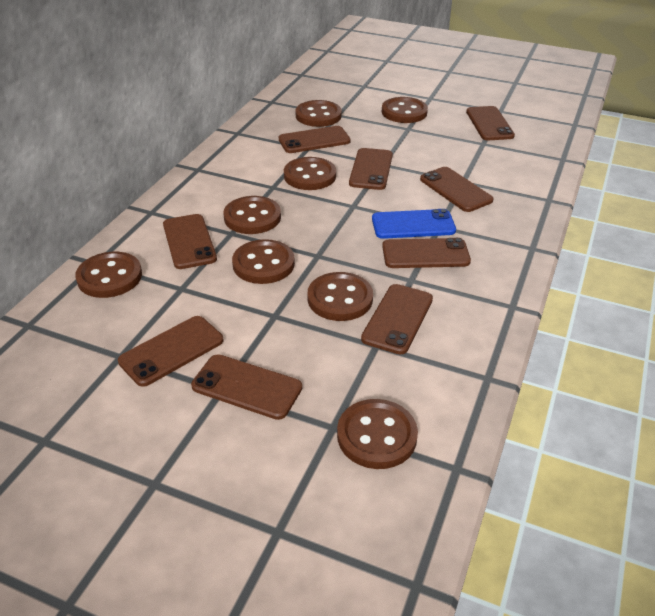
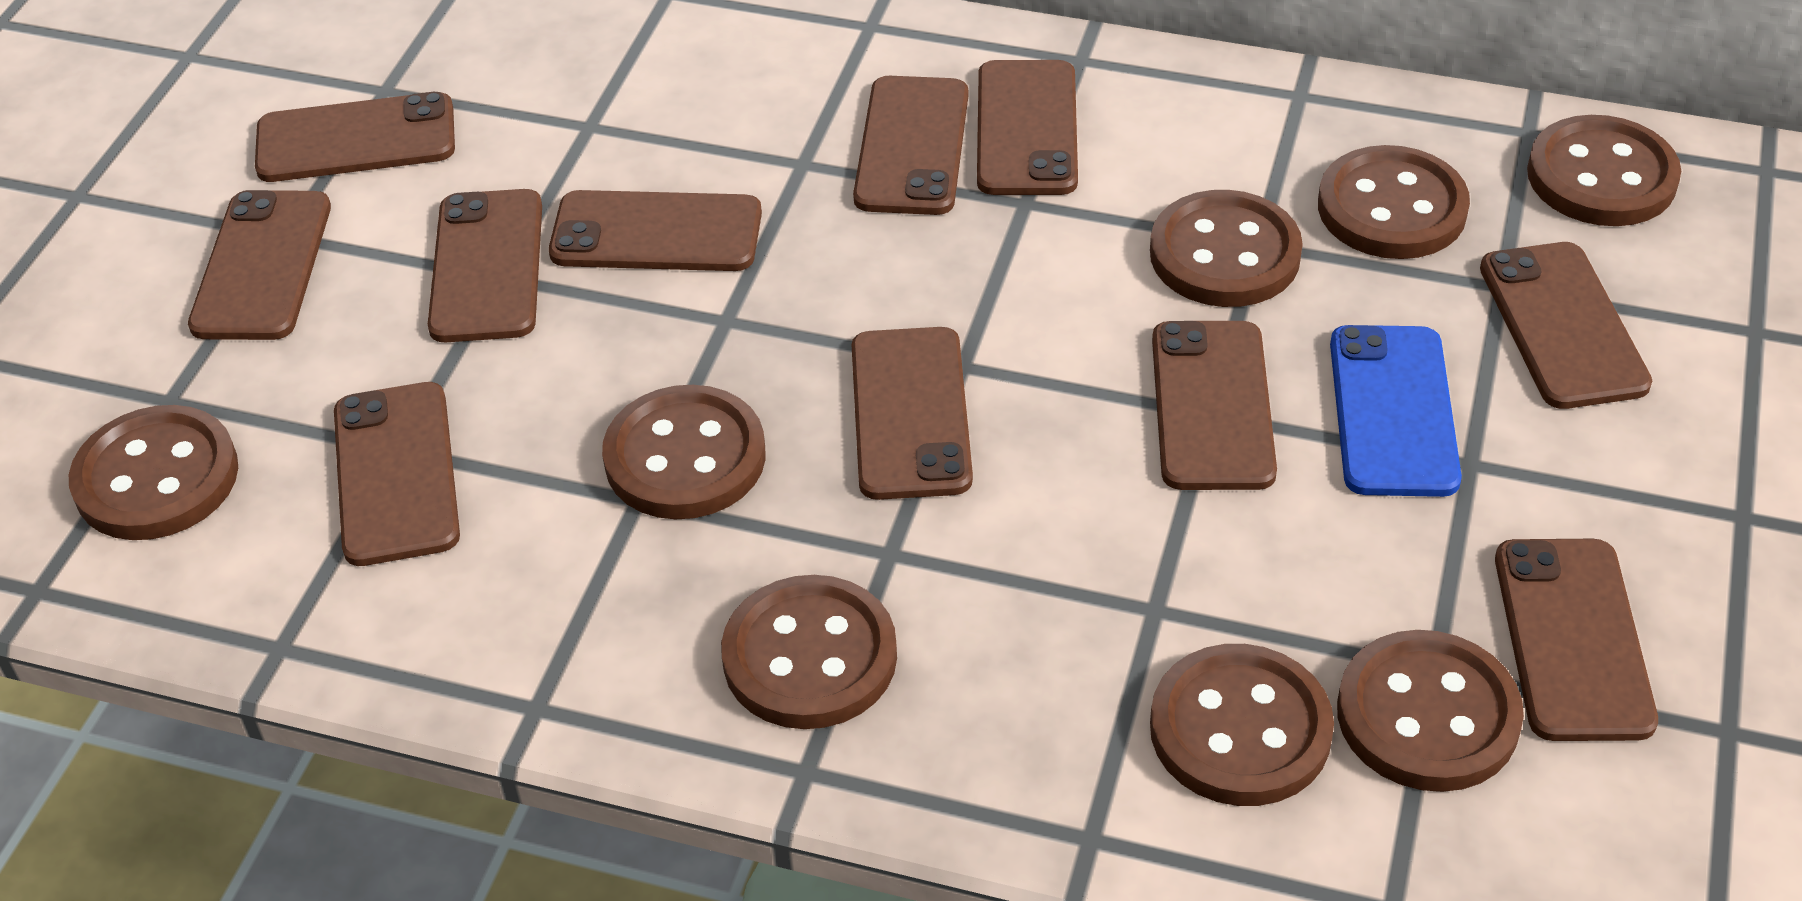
brown phone: [118,316,223,387] [163,214,217,269] [191,354,302,420] [279,126,351,153] [349,148,393,190] [361,284,433,355] [382,238,471,268] [420,167,494,212] [466,106,515,140] = 9 -> [188,190,331,340] [255,92,455,182] [334,382,460,566] [428,189,542,342] [549,190,762,271] [852,327,973,500] [853,76,968,215] [977,60,1078,195] [1152,321,1277,490] [1480,242,1652,409] [1495,539,1658,741] = 11

